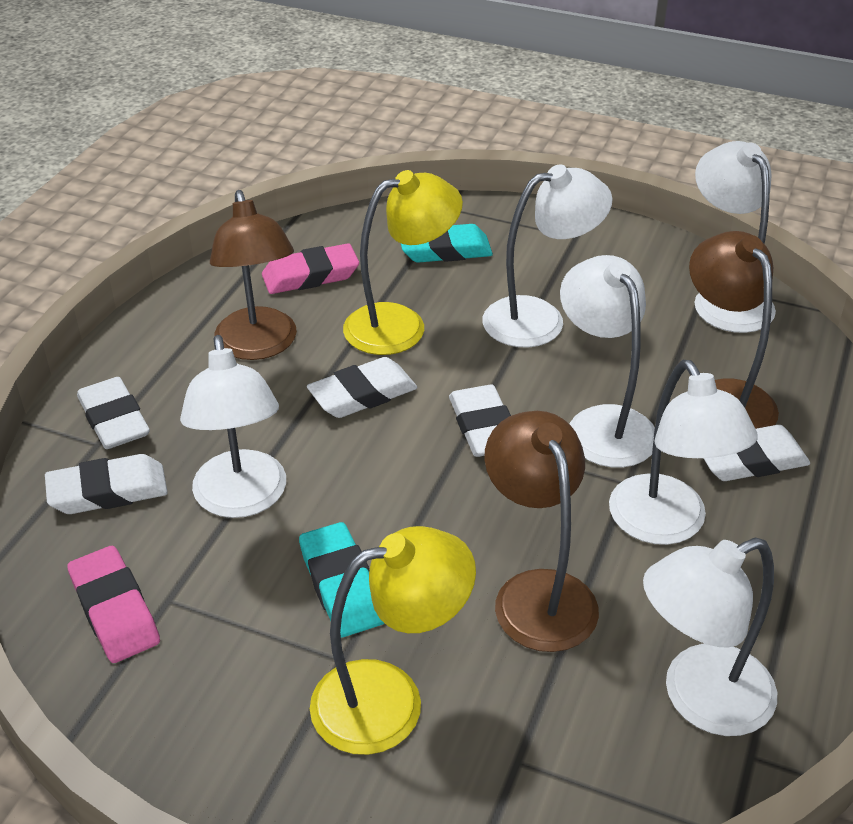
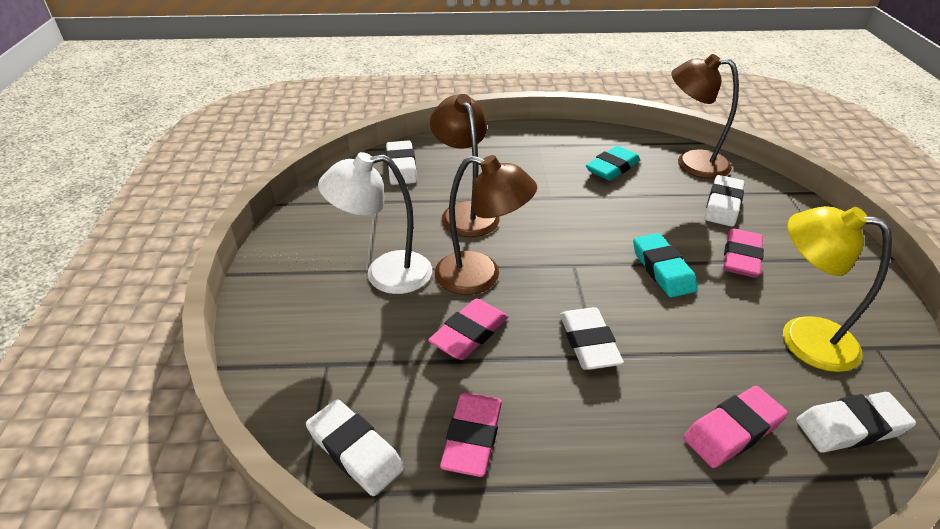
pink eraser: [67,546,160,663] [262,243,359,294] = 2 -> [428,299,508,360] [440,393,502,477] [683,386,788,468] [723,228,764,278] = 4
white lamp: [180,335,286,518] [482,164,613,348] [560,255,655,468] [609,360,757,545] [643,538,777,736] [694,141,776,333] = 6 -> [318,152,432,294] = 1
yellow lamp: [310,526,476,755] [343,170,463,355] = 2 -> [783,206,892,372] = 1

